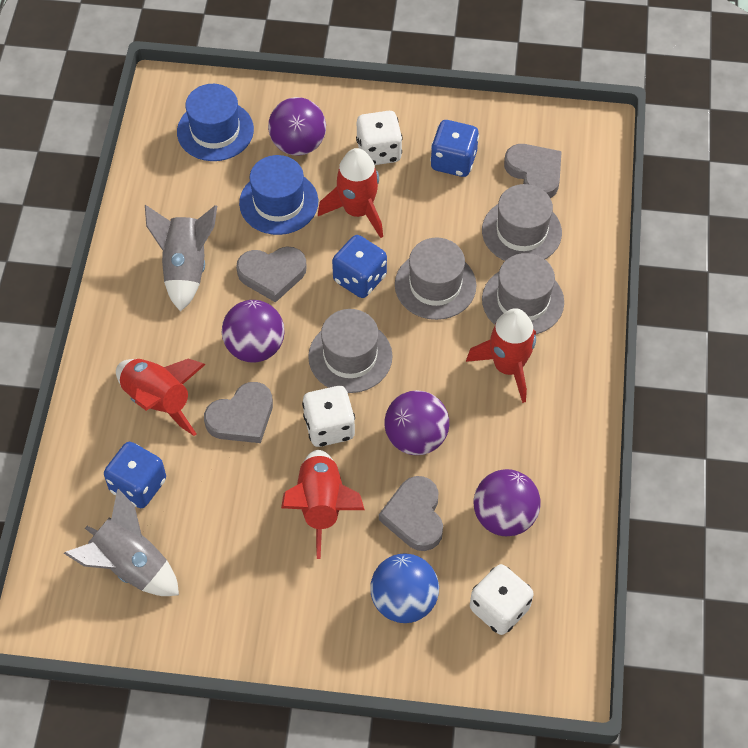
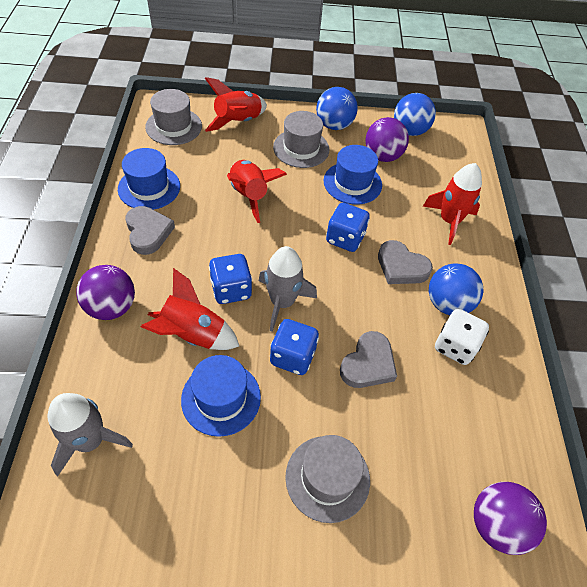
blue ball: [370,554,439,623] = 1 -> [316,87,358,130] [394,93,436,136] [429,263,484,315] = 3
blue hat: [177,84,254,161] [239,155,318,235] = 2 -> [118,148,180,210] [181,355,261,437] [323,145,382,205] = 3
grey hat: [308,309,393,393] [395,238,476,320] [482,184,562,261] [482,253,564,334] = 4 -> [145,89,202,145] [273,111,330,168] [285,435,370,523] = 3
grey heart: [204,382,273,443] [236,246,307,303] [379,476,443,551] [504,144,562,198] = 4 -> [125,206,175,255] [340,331,397,388] [378,240,433,284] = 3
purple ball: [222,300,284,363] [268,97,326,156] [385,390,449,455] [474,469,541,536] = 4 -> [76,265,135,320] [365,117,409,162] [474,482,547,555] = 3
white dice: [302,386,355,447] [356,111,403,165] [470,564,534,635] = 3 -> [435,309,489,365] = 1

